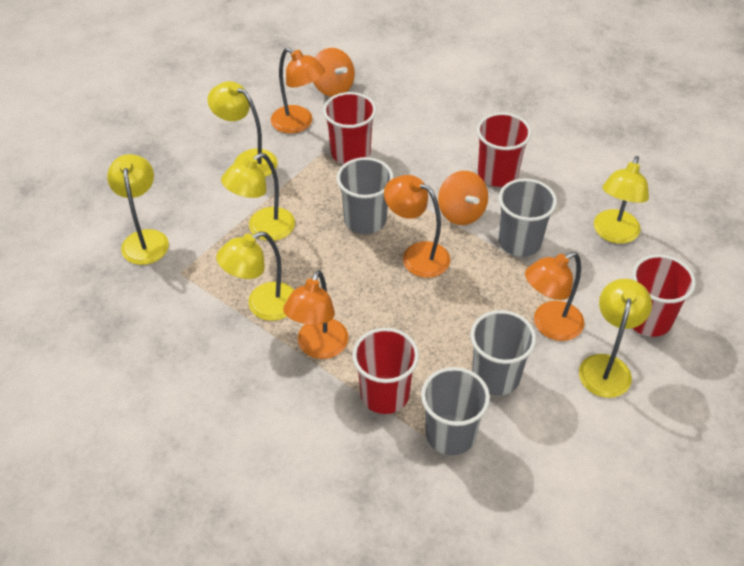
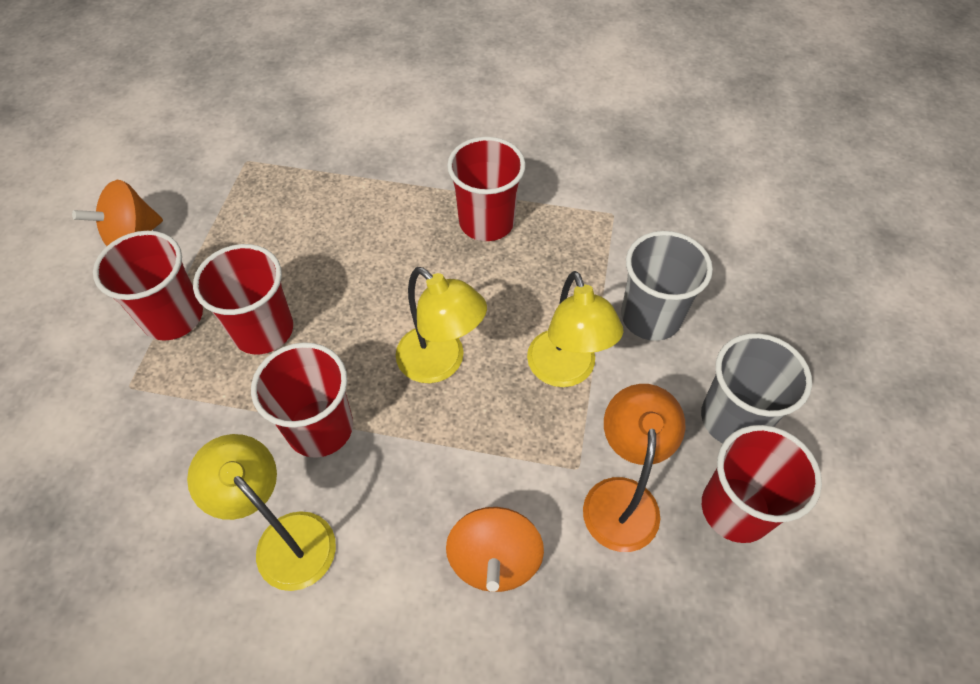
grey cup: [337,157,394,234] [421,367,490,455] [470,310,536,395] [499,178,557,257] = 4 -> [621,231,713,341] [701,333,812,443] = 2
orange lamp: [271,48,325,133] [283,270,349,359] [384,175,450,278] [525,252,584,341] = 4 -> [583,384,685,552] = 1
red cup: [323,92,376,164] [352,328,419,414] [477,113,532,187] [632,254,696,337] = 4 -> [93,231,203,341] [193,244,293,354] [251,342,353,458] [447,137,526,241] [702,425,822,543] = 5
yellow lamp: [107,154,169,265] [208,81,278,177] [216,231,294,321] [221,153,295,241] [579,279,652,398] [594,156,649,244] = 6 -> [187,434,336,591] [396,267,487,383] [527,271,623,387] = 3

